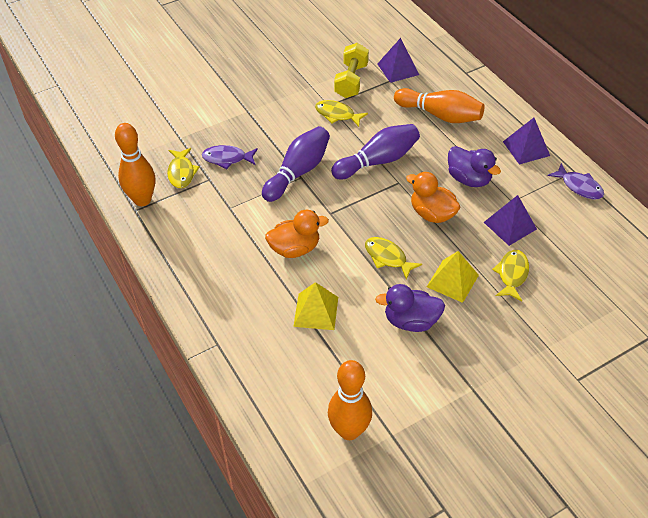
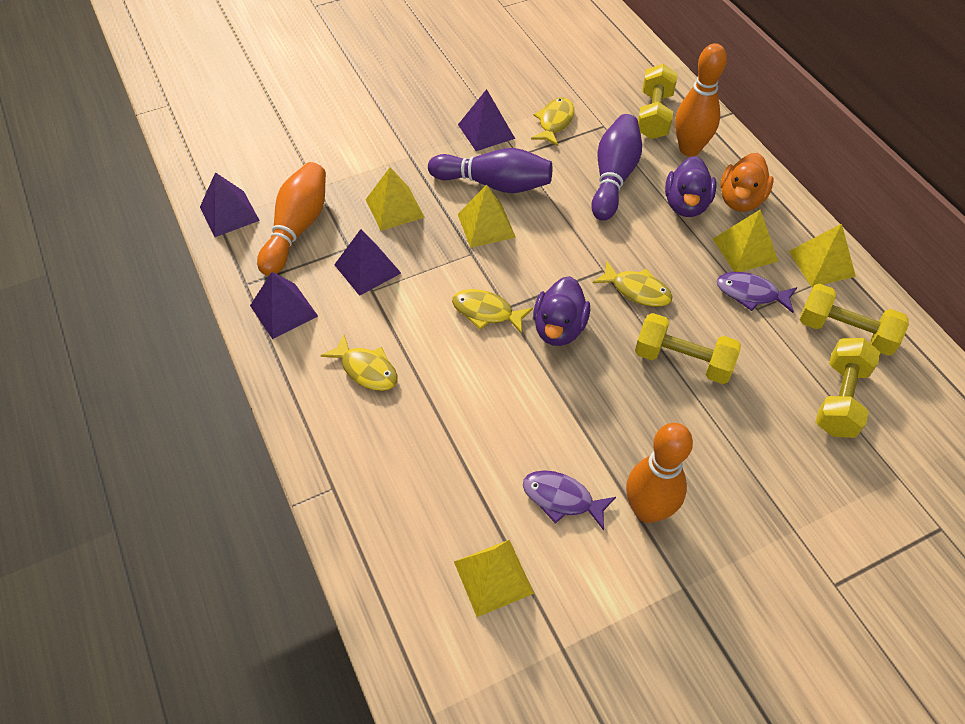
orange duck: [265,210,329,258] [406,172,460,223] = 2 -> [721,153,774,212] = 1
purple pyramid: [378,38,419,83] [484,195,537,246] [503,118,550,164] = 3 -> [200,172,260,237] [250,272,318,339] [334,229,401,296] [458,89,515,151] = 4
yellow dumbbell: [334,43,369,98] = 1 -> [635,313,741,384] [638,64,678,139] [800,284,909,356] [816,338,880,438] = 4
yellow pyramid: [293,282,338,330] [427,251,479,303] = 2 -> [366,167,425,231] [454,540,534,617] [458,185,516,248] [713,209,778,272] [788,223,856,287] = 5

